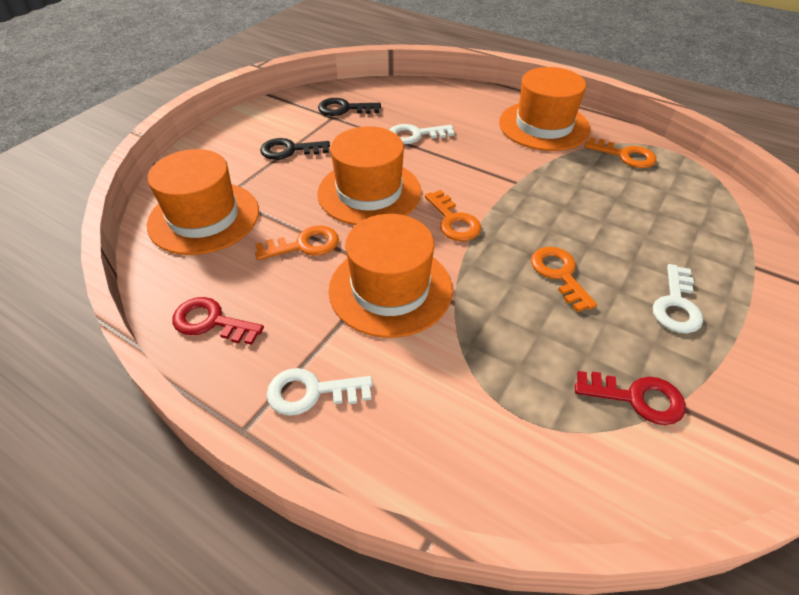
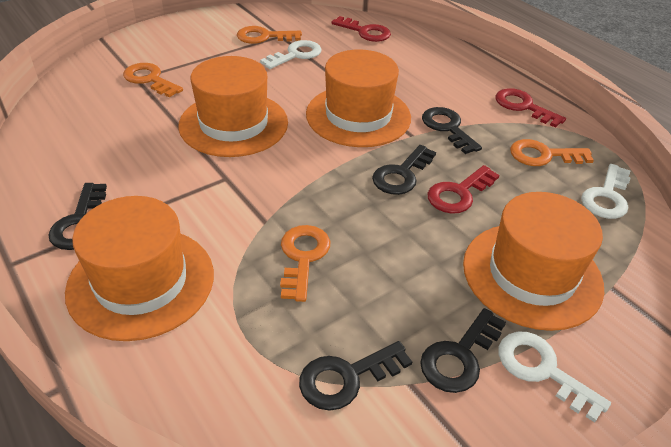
black key: [260,138,330,160] [318,98,381,116] = 2 -> [48,183,107,250] [299,341,412,411] [372,145,436,195] [420,308,506,393] [422,107,482,154] = 5
red key: [172,297,264,345] [575,371,686,425] = 2 -> [331,16,391,42] [427,165,499,214] [496,88,566,128] = 3

